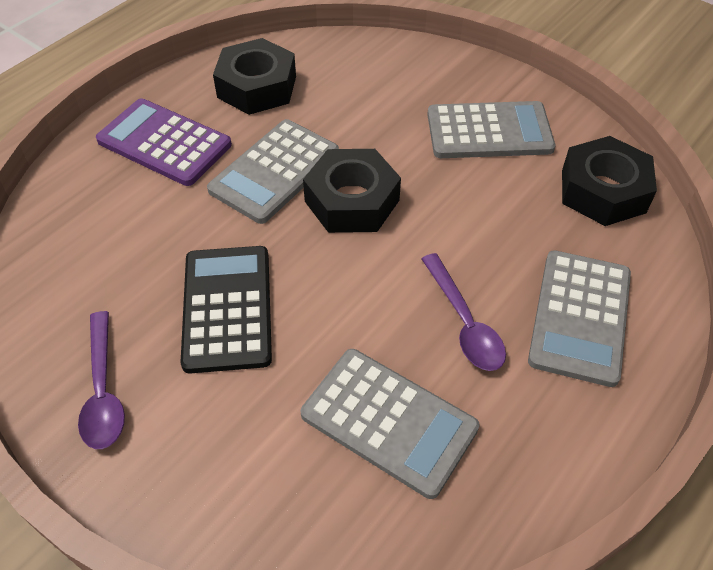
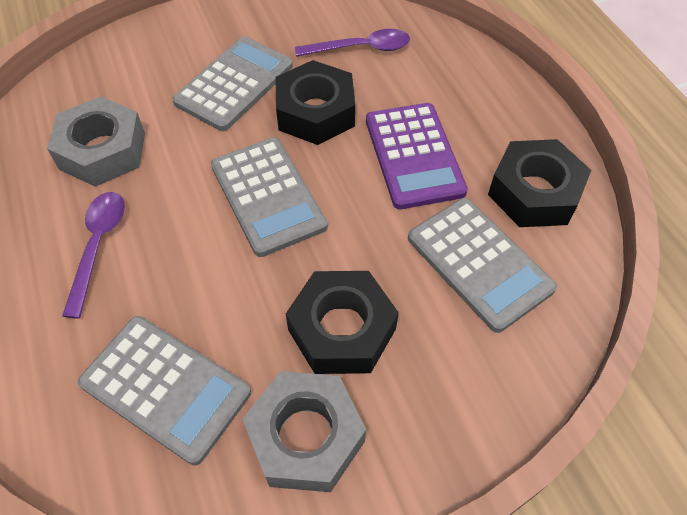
black calculator: [181,246,272,374] = 1 -> none = 0
grey nut: none = 0 -> [47,97,145,187] [242,371,366,492] = 2

